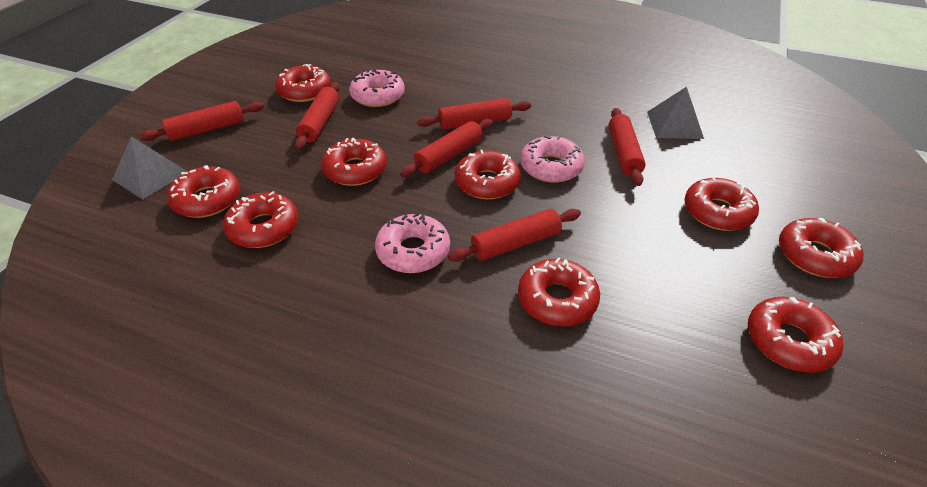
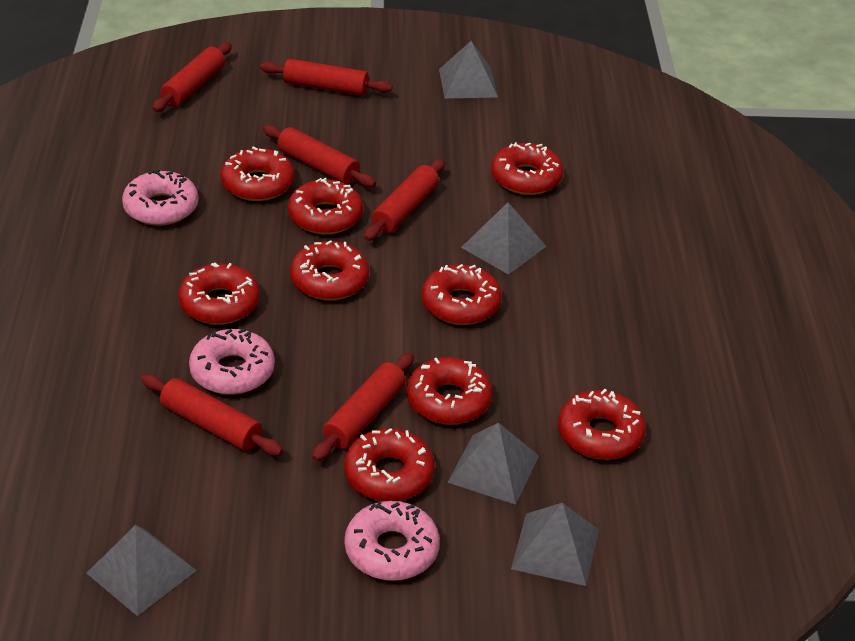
grey pyramid: [112,136,187,199] [647,87,704,139] = 2 -> [86,525,197,616] [439,41,498,99] [447,423,539,505] [461,202,547,275] [511,503,599,586] = 5

